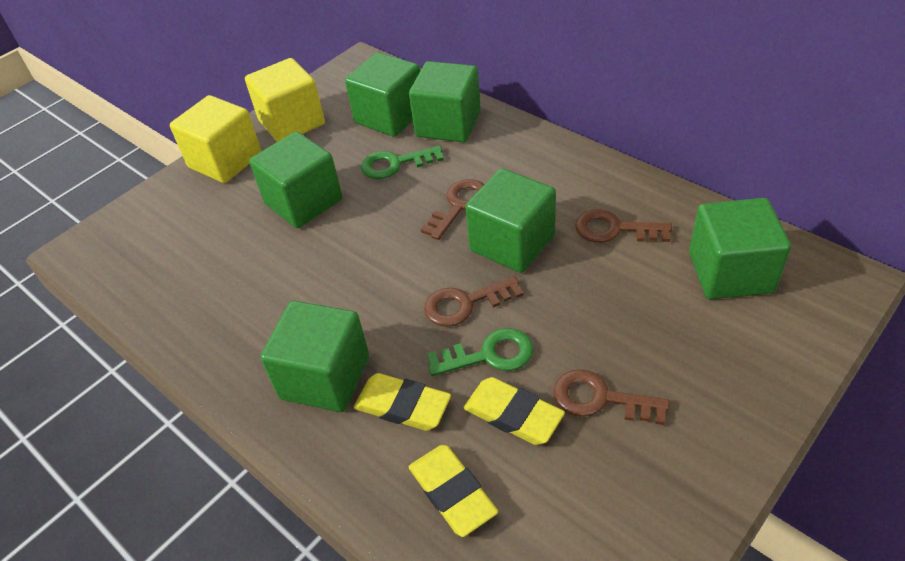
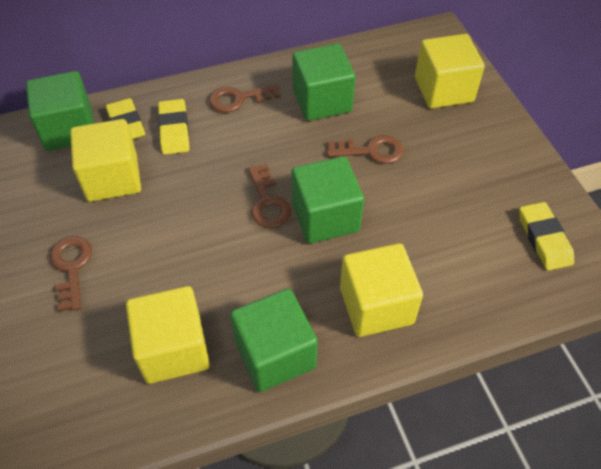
green cube: [249,131,342,228] [260,301,369,412] [345,52,420,137] [409,61,481,142] [465,168,556,273] [689,198,791,299] = 6 -> [26,71,94,151] [230,289,318,392] [292,44,356,121] [292,156,364,244] = 4
green key: [361,145,444,179] [427,328,534,376] = 2 -> none = 0
yellow cube: [170,95,261,183] [245,58,325,142] = 2 -> [70,119,141,202] [126,286,210,384] [340,243,423,337] [415,34,485,108] = 4

